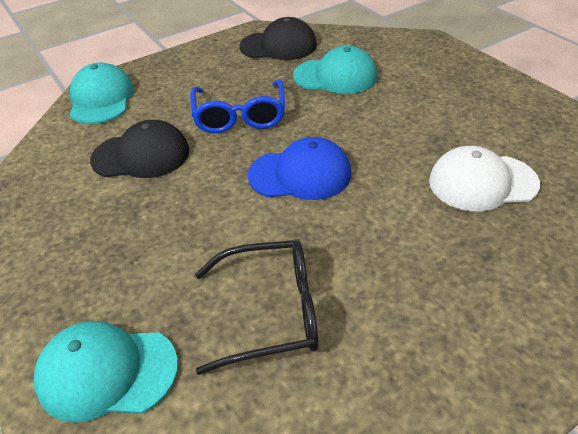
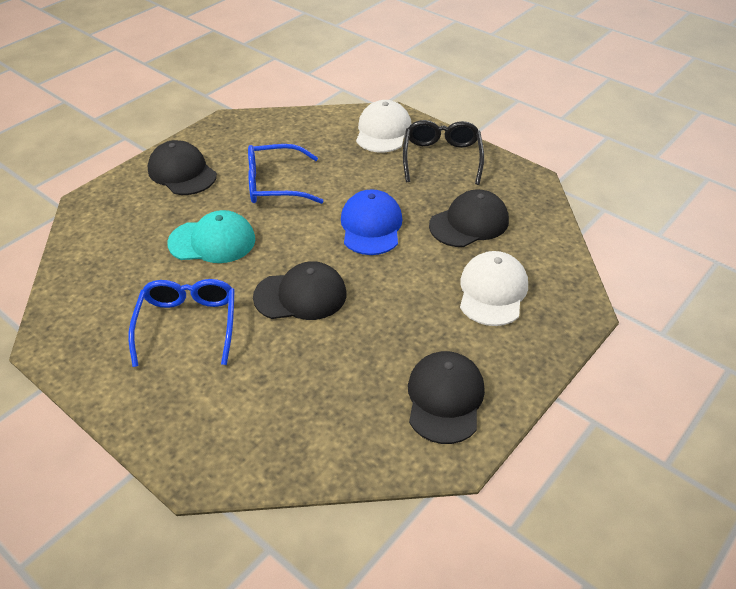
black cap: [90,120,190,178] [239,17,317,60] = 2 -> [148,140,217,195] [253,261,347,320] [408,351,485,444] [429,189,509,247] = 4
blue glasses: [190,79,285,133] = 1 -> [128,279,235,367] [248,144,323,204] = 2
turquoise cap: [34,321,178,423] [70,63,134,124] [293,46,378,94] = 3 -> [167,210,255,263] = 1
white cap: [429,146,540,211] = 1 -> [356,100,412,153] [460,251,528,326] = 2

